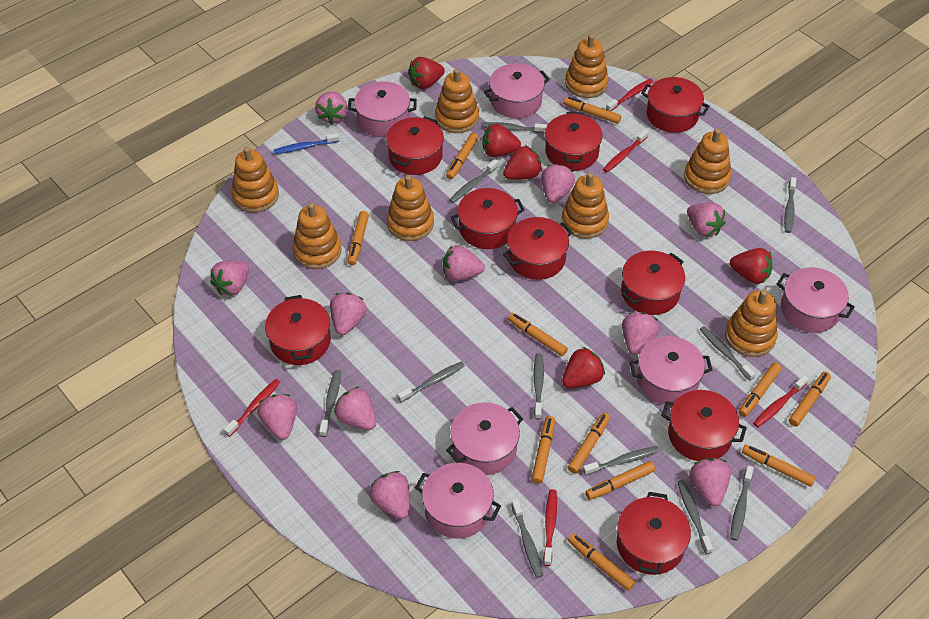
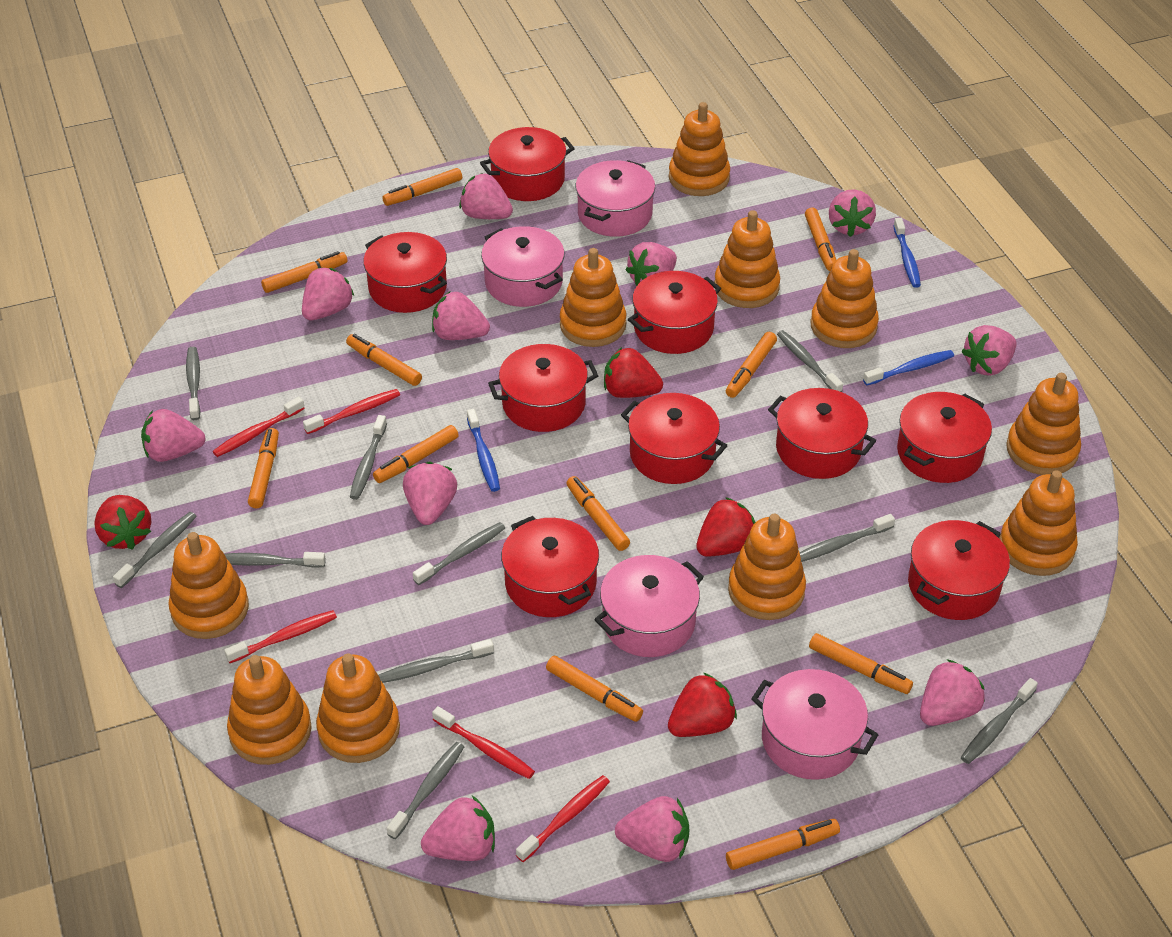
blue toothbrush: [274,133,339,154] = 1 -> [467,409,500,492] [863,350,954,386] [893,218,921,288] = 3
grey toothbrush: [319,370,341,437] [397,361,465,402] [449,159,499,203] [481,122,547,133] [511,499,543,578] [534,353,544,420] [583,446,659,475] [677,480,713,554] [700,326,756,381] [730,465,754,541] [784,177,796,233] = 11 -> [113,512,196,588] [186,347,200,420] [225,552,326,568] [350,415,387,500] [378,639,494,683] [387,742,464,839] [413,522,505,585] [777,330,843,392] [800,514,895,562] [961,678,1038,764] = 10
orange stacking toy: [231,147,279,213] [293,203,342,269] [387,175,434,241] [435,68,479,133] [562,172,609,239] [565,34,609,98] [684,128,731,194] [725,290,778,357] = 8 -> [168,532,249,639] [227,655,312,765] [316,653,400,763] [560,248,626,347] [669,102,730,196] [714,210,780,308] [728,514,806,620] [810,249,879,348] [999,470,1078,576] [1006,373,1081,475] = 10
pink pot: [348,81,417,137] [415,463,501,539] [446,402,523,475] [484,63,550,118] [630,336,712,405] [777,267,855,333] = 6 -> [481,226,565,307] [576,160,655,237] [594,555,704,657] [751,669,878,780] = 4
red strawberry: [408,57,445,89] [482,124,521,157] [503,145,542,180] [562,347,605,388] [730,248,773,284] = 5 -> [94,495,151,549] [604,347,663,398] [668,672,737,737] [696,497,755,557] = 4

